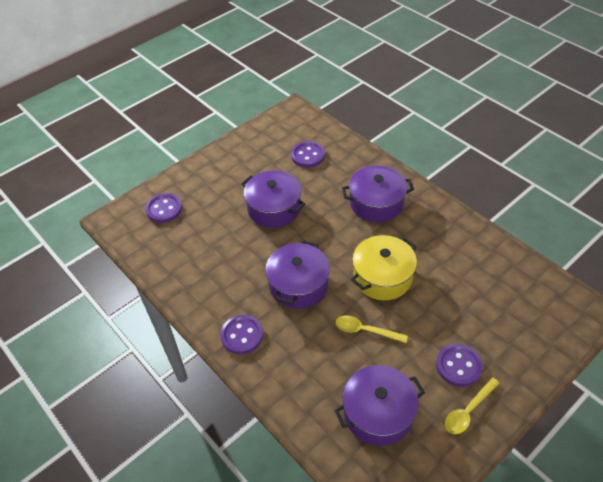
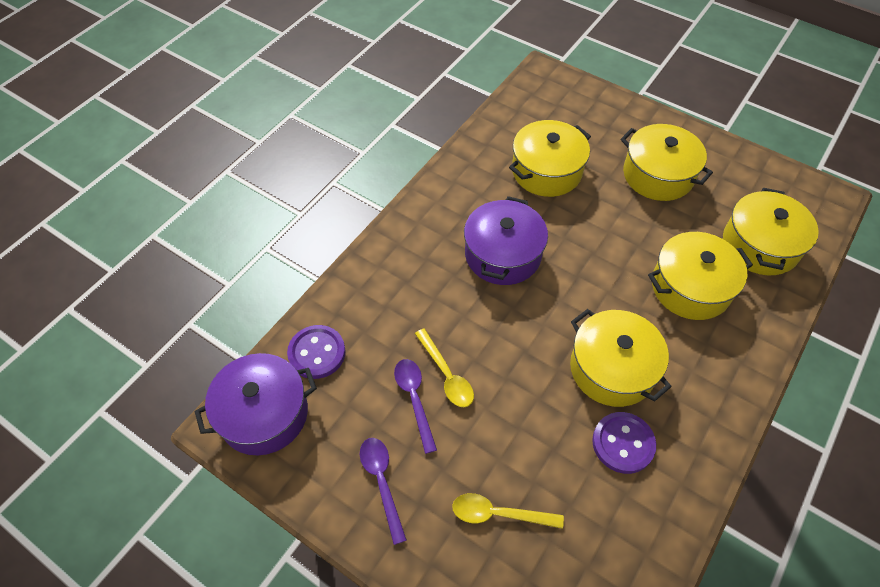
purple button: [145,193,182,223] [220,315,263,354] [291,141,325,168] [436,344,483,387] = 4 -> [287,325,346,379] [592,412,656,474] = 2
purple pot: [241,170,305,228] [265,240,330,309] [334,365,425,446] [342,165,414,222] = 4 -> [195,353,317,455] [464,196,548,285] = 2
purple spoon: none = 0 -> [360,438,407,545] [394,359,437,454] = 2
yellow pot: [351,235,417,300] = 1 -> [509,120,591,197] [570,309,672,407] [621,124,713,201] [648,232,753,320] [723,188,819,275] = 5

